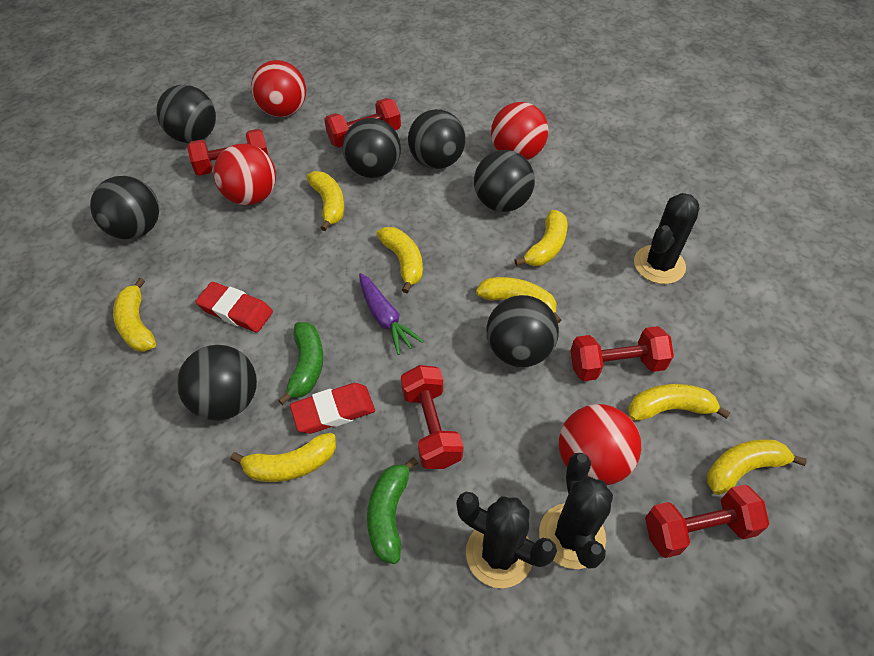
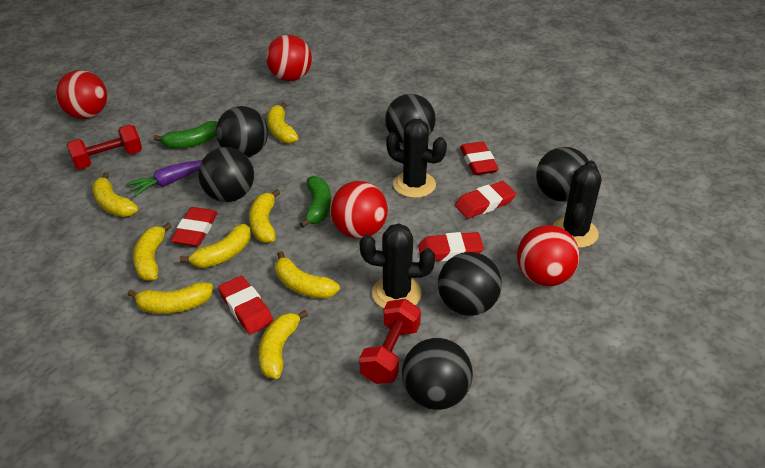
black ball: [90,176,159,239] [156,85,216,143] [177,345,257,421] [343,118,401,178] [408,109,466,169] [474,150,535,212] [486,295,559,367] = 7 -> [198,147,254,202] [216,106,268,157] [385,94,436,144] [402,338,473,410] [438,252,502,316] [536,147,589,202] = 6
red dumbbell: [187,129,269,176] [324,98,401,148] [401,365,464,469] [570,326,674,381] [645,484,769,558] = 5 -> [67,125,142,170] [359,299,421,384] = 2
red eraser: [195,282,273,332] [290,383,375,434] = 2 -> [171,207,218,247] [218,276,273,334] [418,232,484,261] [455,181,516,219] [460,141,499,175] = 5

